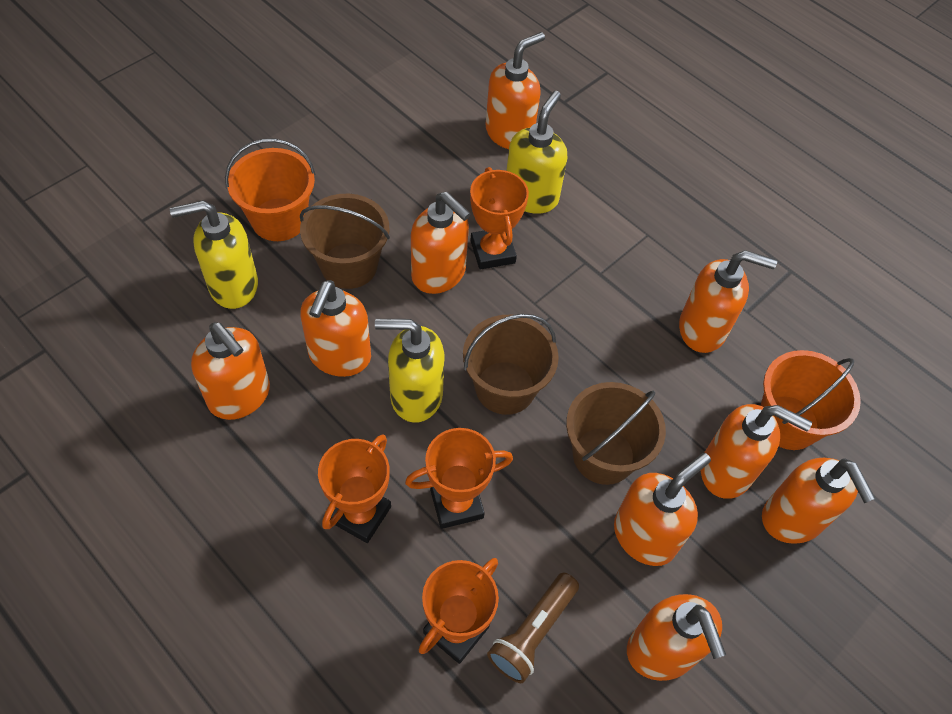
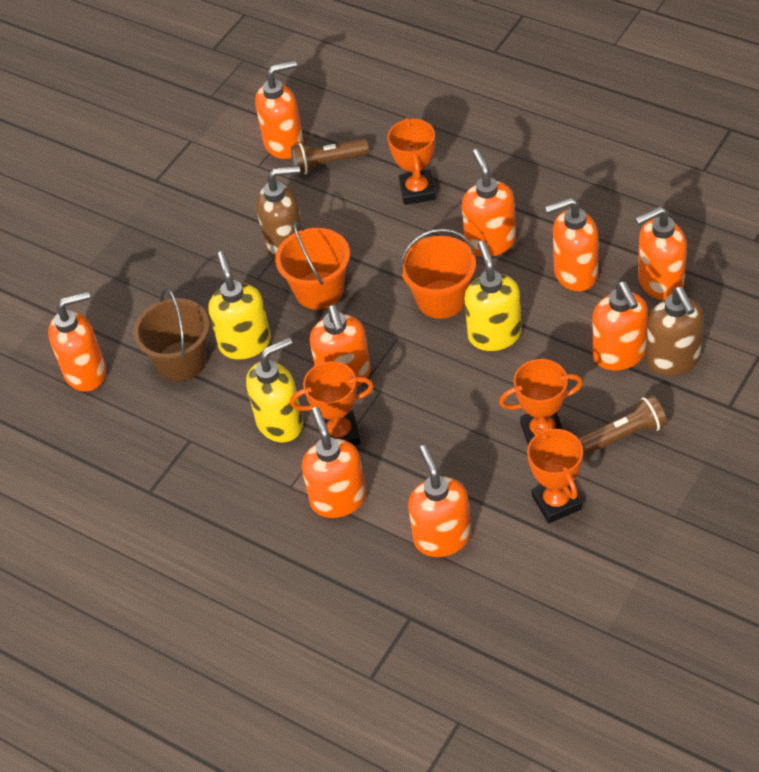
brown bucket: [300,194,390,289] [463,314,559,415] [566,382,666,485] = 3 -> [133,288,210,382] = 1
brown flashlight: [487,572,579,683] = 1 -> [291,138,369,175] [578,395,667,454] = 2
brown soap dispenser: none = 0 -> [256,165,303,260] [646,287,704,376] = 2

